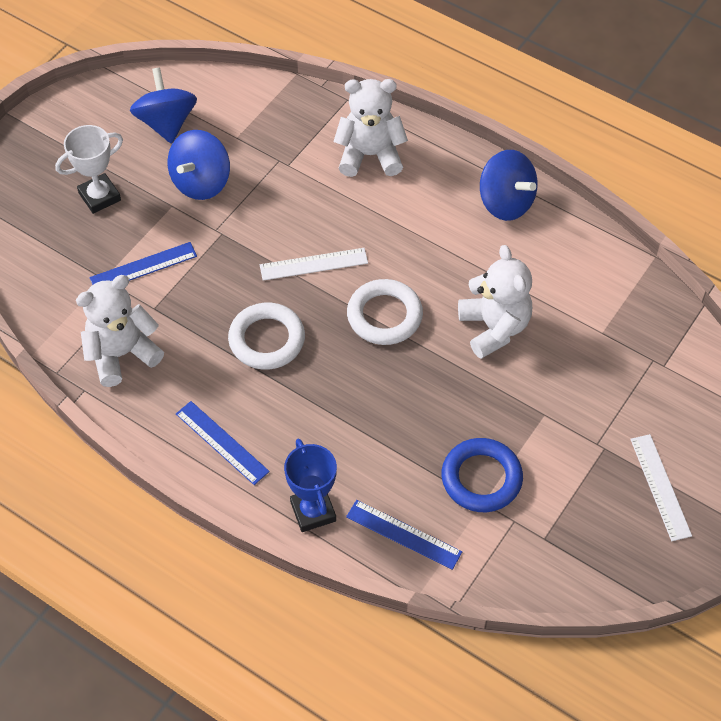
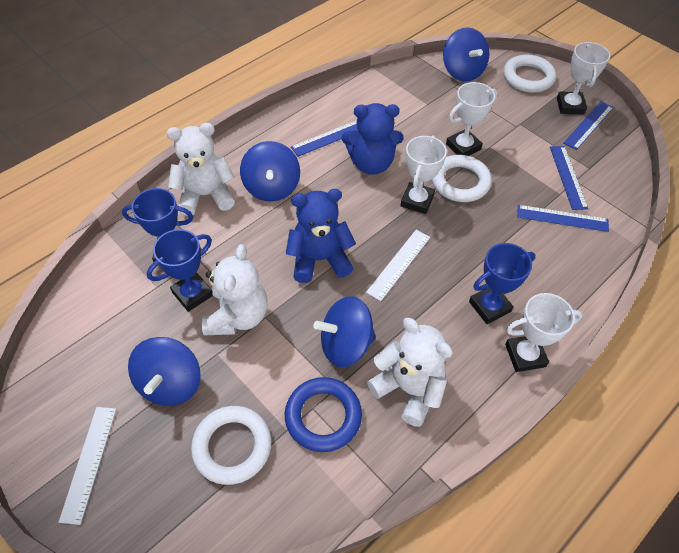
blue ruler: [90,242,197,285] [176,401,270,485] [346,500,462,570] = 3 -> [291,120,358,157] [517,205,609,232] [550,146,588,210] [563,101,614,150] = 4
blue spinning top: [130,67,197,144] [167,130,230,200] [480,150,538,221] = 3 -> [128,337,201,406] [240,141,300,202] [314,296,376,367] [443,27,489,82] = 4
blue teddy bear: none = 0 -> [286,189,356,283] [342,103,404,175] = 2
blue trophy: [284,439,337,532] = 1 -> [122,188,193,265] [147,229,213,312] [469,243,535,324] = 3
white ring: [228,303,305,370] [347,279,423,345] = 2 -> [191,406,271,485] [432,155,492,202] [503,55,556,93] = 3
white trophy: [55,125,123,214] = 1 -> [400,135,447,214] [446,82,498,156] [505,293,583,372] [557,42,610,115] = 4

